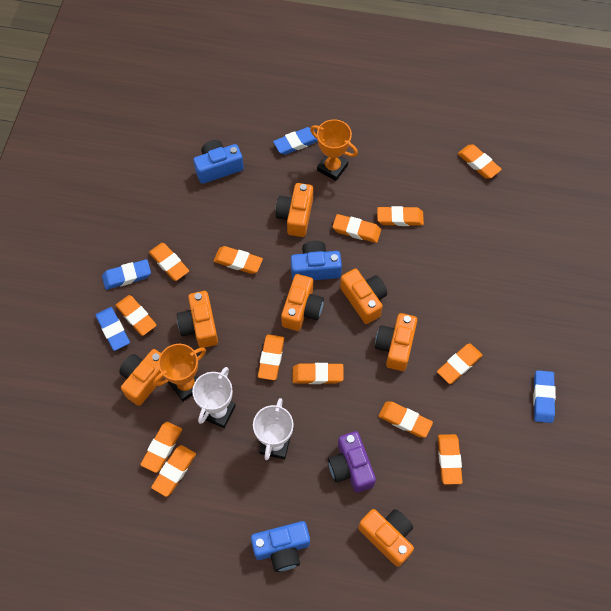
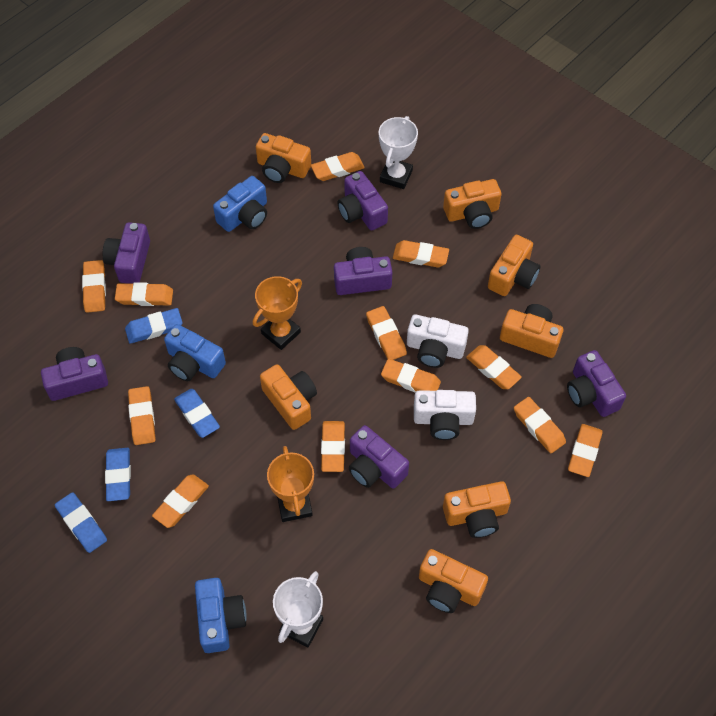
orange eraser: [115,295,157,336] [140,422,182,473] [149,243,189,281] [151,445,196,497] [214,246,263,274] [258,334,284,380] [293,363,344,384] [332,214,381,243] [377,206,424,226] [378,401,433,438] [437,343,483,384] [438,434,463,485] [458,144,502,179] = 13 -> [82,260,106,313] [115,282,173,306] [128,386,156,445] [152,474,209,528] [311,152,365,181] [321,421,345,472] [366,306,407,360] [381,359,441,392] [393,240,449,267] [466,345,522,389] [514,397,566,453] [568,424,602,477] = 12
purple camera: [328,431,376,493] = 1 -> [41,347,108,401] [103,222,150,284] [334,247,392,295] [337,171,388,230] [349,425,409,488] [567,350,626,417] = 6
white camera: none = 0 -> [407,315,469,368] [414,390,476,440] = 2

